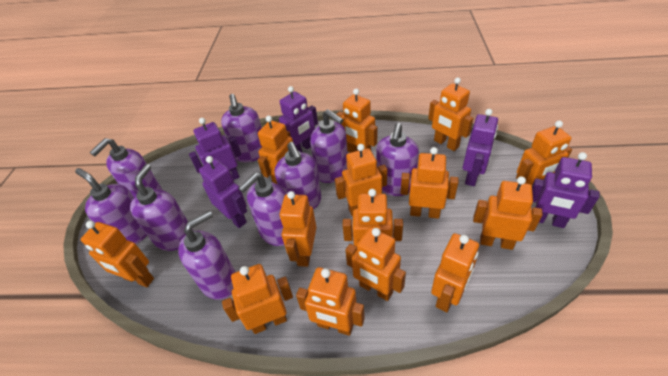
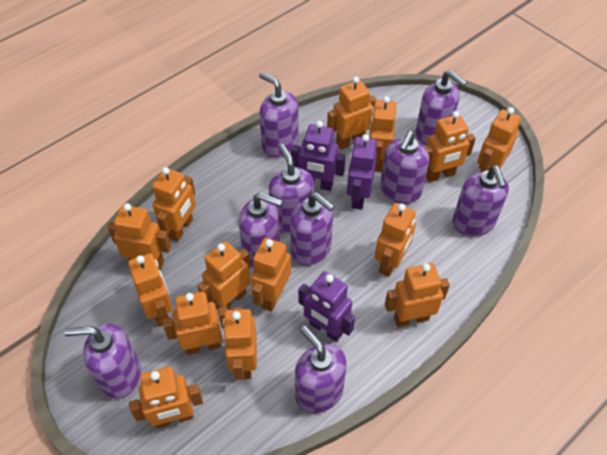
purple robot: [189,118,241,180] [199,156,247,228] [279,86,318,152] [463,109,498,186] [532,152,600,228] = 5 -> [291,121,346,191] [298,271,355,342] [347,134,377,210] = 3

